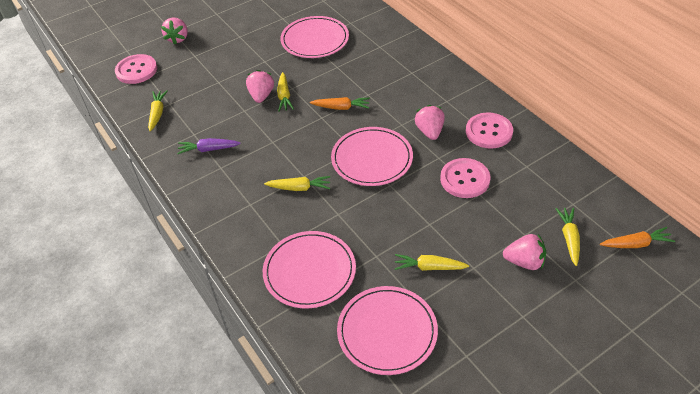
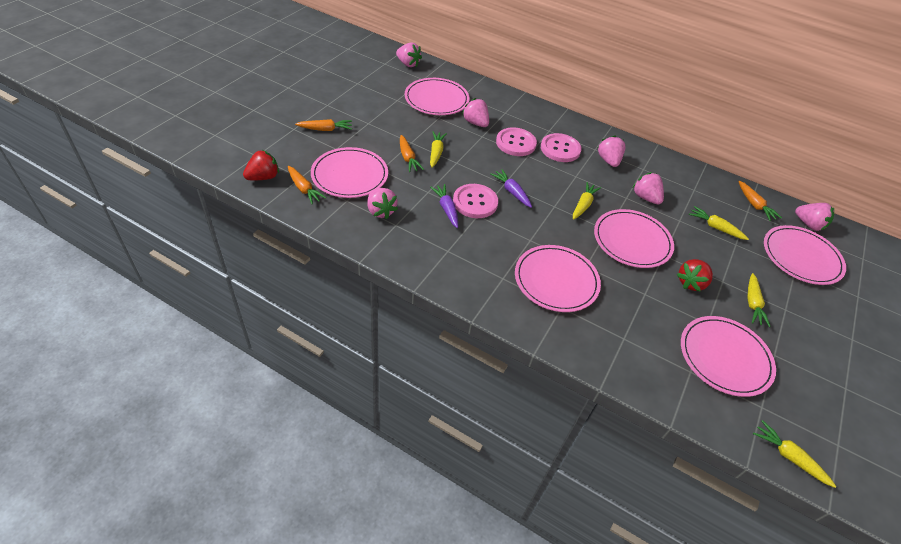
orange carrot: [310,97,370,110] [600,227,675,248] = 2 -> [288,166,326,204] [295,119,352,131] [400,135,424,172] [739,181,782,221] = 4
pink plate: [263,231,356,309] [280,16,349,58] [331,127,413,186] [337,286,438,375] = 4 -> [311,147,388,198] [405,78,470,115] [515,245,601,312] [594,209,674,268] [681,316,776,397] [764,225,846,285] = 6
pink strawberry: [161,17,188,45] [246,70,274,103] [415,105,445,140] [503,234,546,270] = 4 -> [367,188,398,219] [396,43,422,67] [462,98,489,127] [598,135,625,167] [633,172,664,204] [795,203,834,231] = 6
purple carrot: [177,138,241,154] = 1 -> [430,184,458,228] [490,169,532,208] = 2
red strawberry: none = 0 -> [243,150,279,180] [676,259,713,292] = 2

